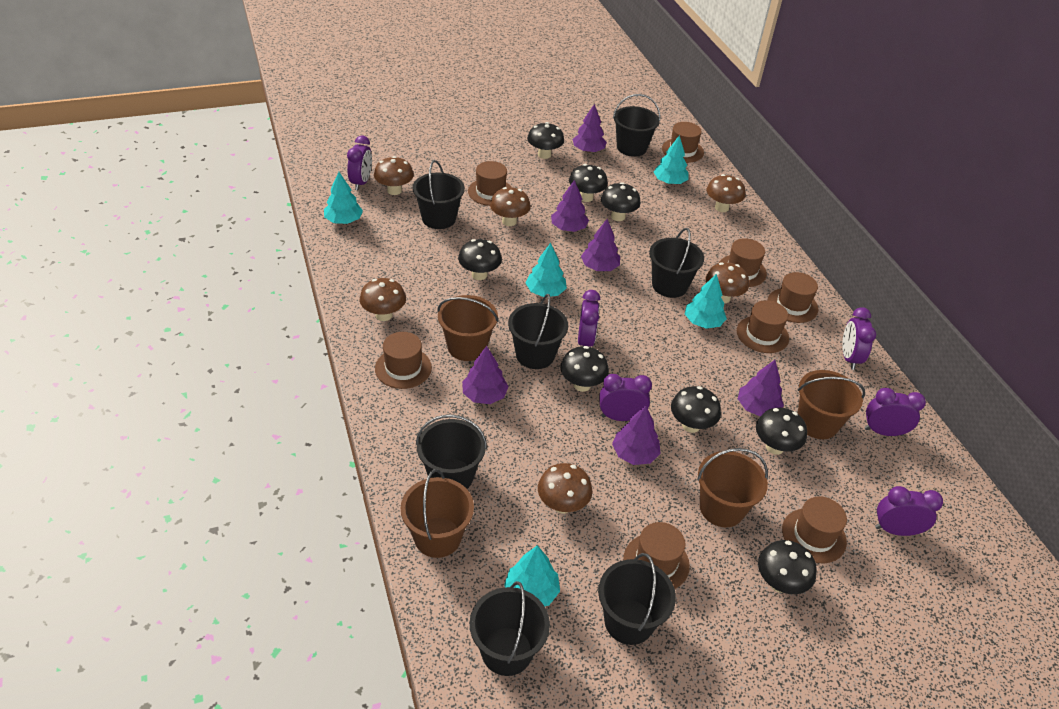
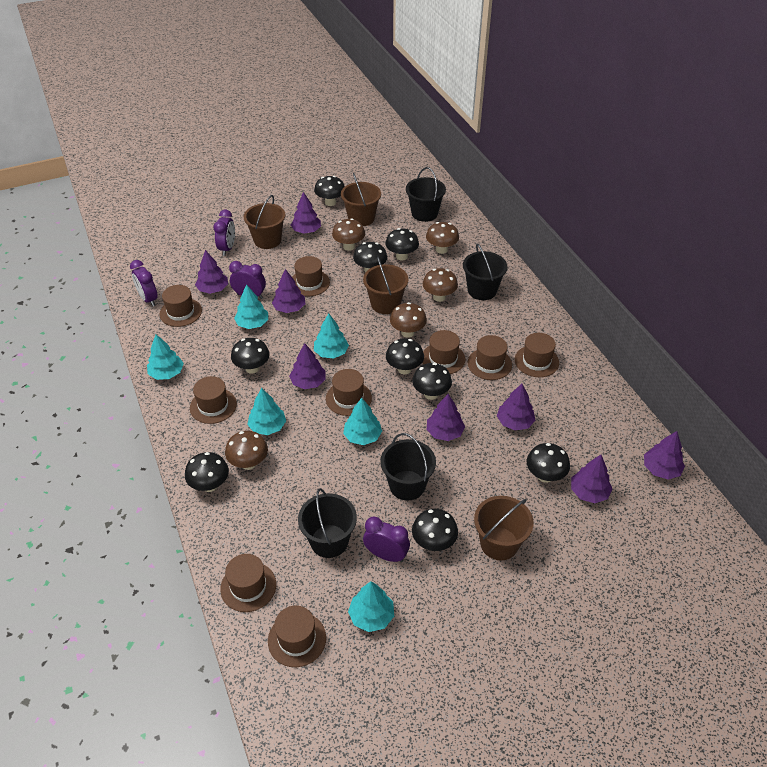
black bucket: [413,160,465,229] [416,415,487,489] [470,581,550,676] [508,294,568,369] [598,553,676,645] [613,94,660,157] [649,228,704,298] = 7 -> [298,488,357,558] [380,433,436,500] [406,167,446,222] [463,244,508,300] = 4
black mushroom: [458,239,502,280] [527,122,564,159] [560,346,609,392] [569,164,608,202] [601,182,641,221] [671,386,721,433] [756,408,807,455] [758,540,817,594] = 8 -> [185,452,229,492] [231,338,270,374] [314,176,345,206] [353,242,387,273] [386,228,419,261] [386,338,424,374] [412,363,452,400] [412,509,458,551] [527,443,570,483] = 9
brown hat: [375,332,432,389] [468,161,512,206] [623,522,690,589] [662,122,704,163] [719,238,767,287] [737,300,789,353] [768,272,818,323] [782,496,847,563] = 8 -> [160,285,202,327] [190,376,237,424] [220,554,276,612] [268,606,326,667] [292,256,330,296] [326,369,372,416] [422,330,465,374] [468,335,512,380] [515,333,559,377] = 9
brown mushroom: [360,278,406,321] [374,156,414,195] [490,187,531,226] [538,463,592,513] [705,262,749,303] [707,174,745,212] = 6 -> [225,431,268,470] [332,218,365,251] [390,302,427,338] [423,268,458,302] [426,222,459,254] = 5
purple clock: [347,136,372,190] [578,290,600,347] [599,374,652,421] [842,307,876,370] [864,388,926,436] [875,486,943,536] = 6 -> [130,260,158,306] [214,209,235,256] [229,261,266,299] [363,516,410,562] = 4
purple tree: [462,346,509,404] [551,180,589,232] [572,104,607,153] [581,219,620,271] [612,406,661,465] [738,360,784,417] = 6 -> [195,250,228,294] [272,269,305,313] [289,343,326,389] [291,192,321,234] [427,394,465,441] [497,384,535,431] [571,455,613,503] [644,431,685,480] = 8
turquoise tree: [324,172,363,224] [504,545,560,606] [526,243,567,297] [654,135,689,184] [685,274,727,329] = 5 -> [147,334,184,380] [234,284,268,329] [247,388,286,435] [314,313,349,358] [343,398,382,445] [348,581,394,632] = 6

